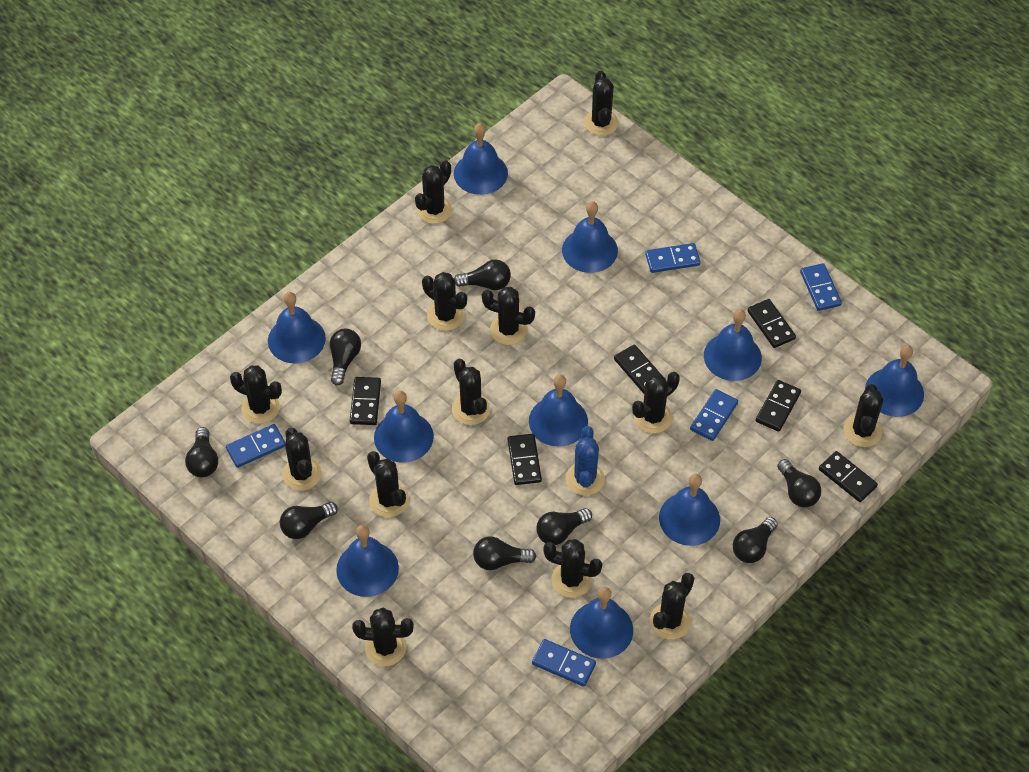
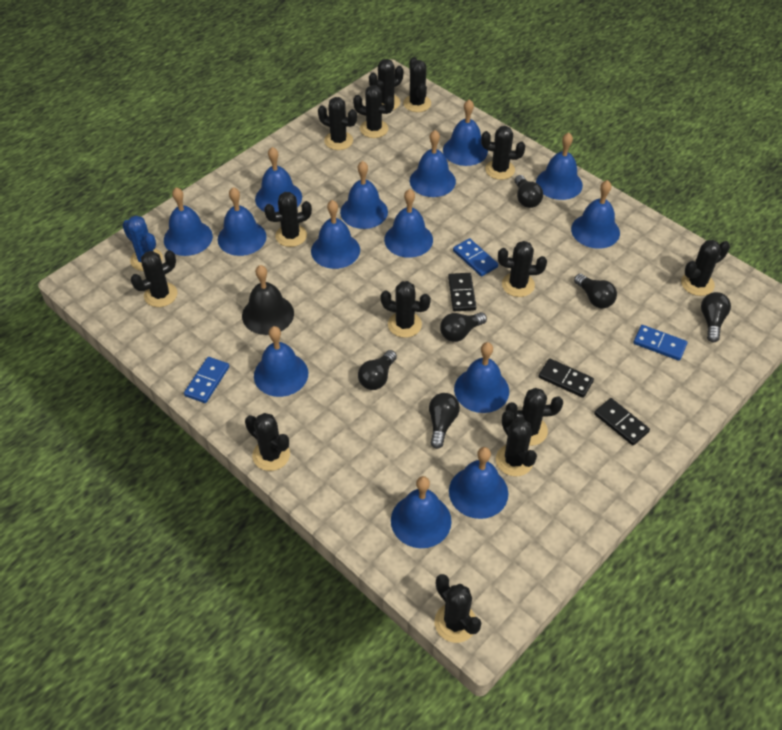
black bell: none = 0 -> [242,265,294,335] = 1
black cactus: [230,365,282,424] [282,428,322,491] [352,608,414,666] [367,451,409,517] [415,160,452,224] [422,272,467,331] [452,359,490,425] [482,287,535,345] [543,539,602,598] [584,71,619,136] [632,372,680,433] [650,573,694,639] [844,384,883,447] = 13 -> [131,250,177,307] [245,413,290,471] [264,192,312,247] [318,97,357,150] [353,85,394,138] [369,59,403,110] [380,281,431,338] [403,57,431,112] [434,574,481,643] [481,126,525,180] [496,410,537,476] [498,241,547,297] [506,388,563,446] [681,240,730,296] = 14
black domino: [350,377,381,425] [508,434,542,485] [614,344,663,394] [747,299,796,348] [756,380,801,432] [819,451,878,502] = 6 -> [448,273,476,311] [538,358,594,398] [594,398,650,446] = 3
black light bulb: [185,427,218,477] [280,502,338,539] [330,329,361,385] [454,259,511,290] [473,536,536,570] [536,508,592,545] [733,517,778,563] [777,459,821,508] = 8 -> [358,350,397,390] [429,393,460,449] [440,312,487,342] [515,175,543,208] [574,274,617,309] [701,292,731,343] = 6
blue bell: [268,292,326,364] [336,525,399,597] [374,391,434,463] [454,123,508,195] [529,375,588,447] [562,201,618,273] [570,587,633,659] [659,474,720,546] [704,309,762,381] [865,345,924,417] = 10 -> [164,187,213,256] [218,187,267,256] [254,326,308,397] [255,147,302,212] [311,200,360,269] [340,161,388,229] [384,189,433,258] [391,476,452,548] [410,130,456,197] [443,99,488,166] [449,447,508,519] [454,342,509,413] [536,133,583,200] [571,180,620,249] = 14
blue domino: [226,424,286,468] [532,639,596,687] [645,243,701,273] [690,389,738,441] [800,263,842,311] = 5 -> [184,357,229,403] [453,238,498,277] [633,325,688,361] = 3

